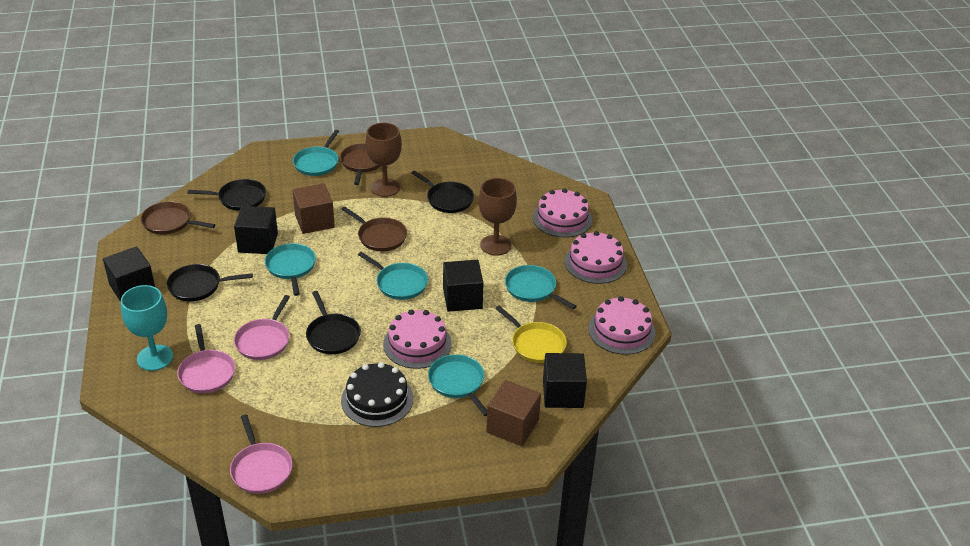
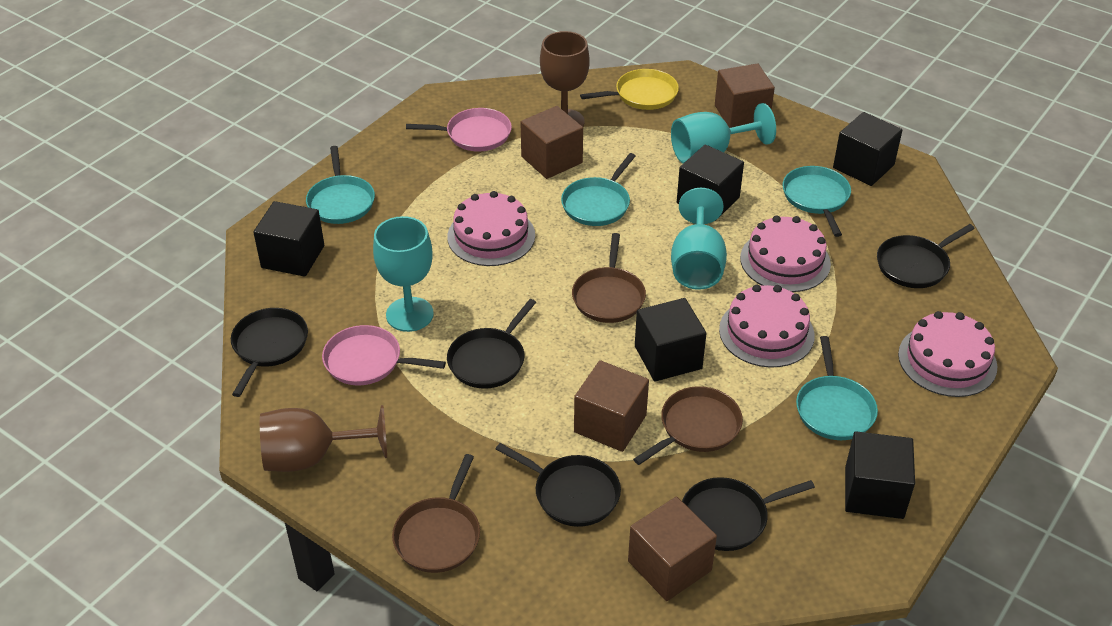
black cake: [341,362,413,427] = 1 -> none = 0
black cube: [103,246,155,302] [234,206,278,254] [443,260,484,312] [543,353,587,408] = 4 -> [253,201,324,277] [635,298,707,382] [677,144,744,221] [833,112,903,186] [845,431,915,519] = 5
black pan: [167,264,253,301] [188,179,266,211] [306,291,361,354] [411,170,474,213] = 4 -> [231,308,308,397] [447,299,536,389] [496,443,621,527] [682,477,815,551] [877,224,975,288] = 5
brown cube: [292,183,335,234] [486,380,541,446] = 2 -> [520,106,583,179] [574,360,649,452] [628,497,717,601] [715,63,775,128] = 4
pink pan: [177,324,235,393] [230,414,292,494] [234,295,290,360] = 3 -> [322,325,446,385] [406,108,512,152] = 2
turquoise goblet: [121,285,173,371] = 1 -> [373,216,434,332] [671,103,776,163] [671,188,727,290] = 3
turquoise pan: [265,243,316,296] [293,130,339,176] [358,252,428,300] [428,354,487,416] [505,265,577,309] = 5 -> [306,146,375,224] [561,153,635,226] [783,166,851,237] [796,336,878,440] = 4

